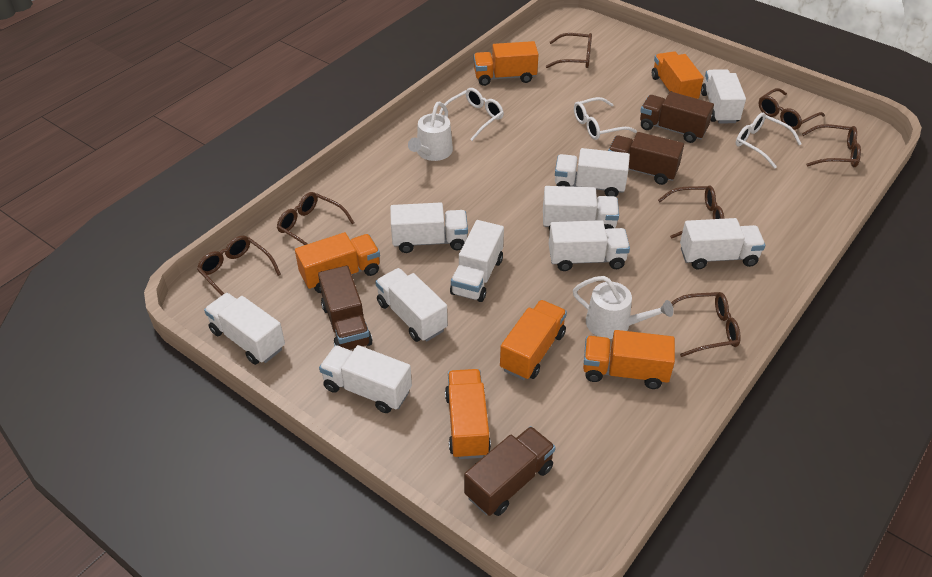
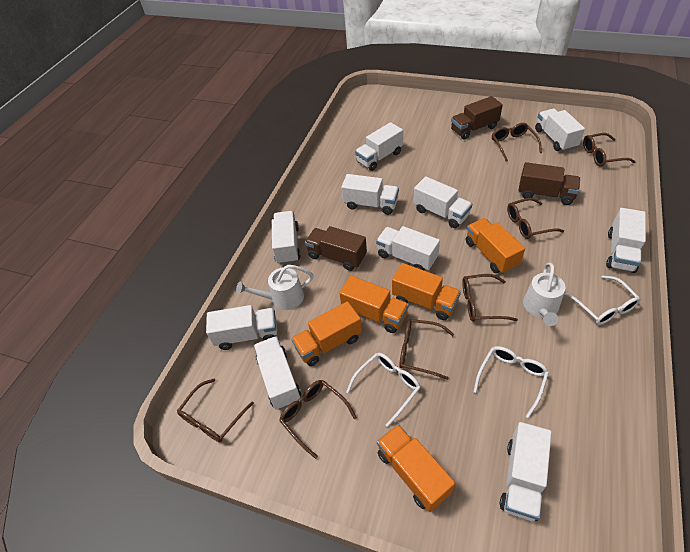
brown truck: [318,266,373,350] [464,426,555,516] [608,132,684,185] [640,92,714,143] = 4 -> [305,226,367,271] [451,96,503,140] [518,162,580,205] = 3
orange truck: [295,232,380,293] [445,369,491,459] [473,41,539,86] [500,300,567,380] [583,330,675,389] [652,51,704,99] = 6 -> [291,301,362,366] [339,276,409,333] [377,424,455,512] [392,263,461,320] [466,218,525,274] = 5

